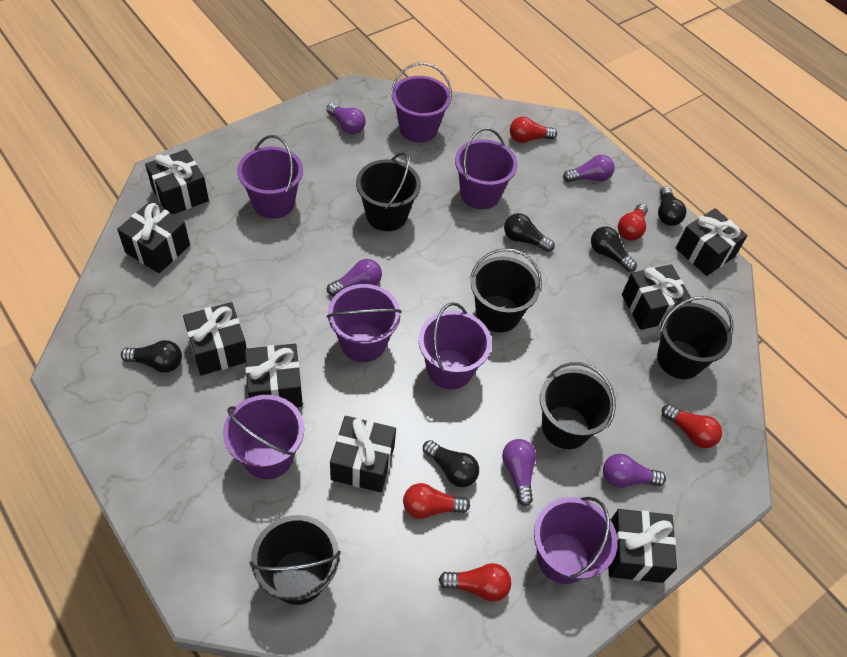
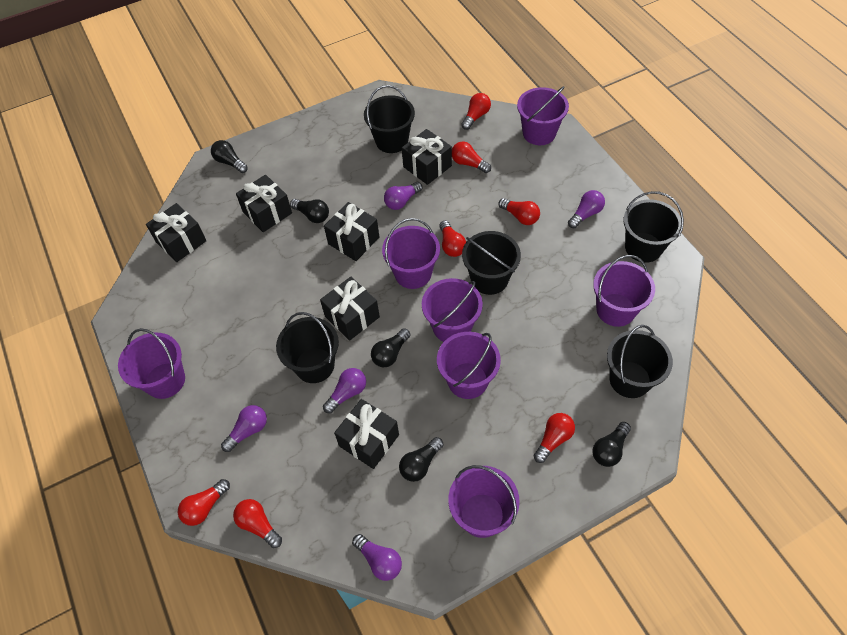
black gift: [117,202,190,273] [145,149,209,215] [183,302,247,376] [245,344,303,407] [330,416,396,492] [608,509,677,583] [622,264,692,330] [676,208,748,276] = 8 -> [146,203,206,262] [236,175,292,232] [320,277,380,341] [324,202,379,261] [334,399,399,469] [402,129,452,185] = 6
red light bulb: [403,483,470,519] [439,563,511,602] [510,116,557,143] [618,204,648,241] [662,404,722,448] = 5 -> [178,479,230,526] [233,499,282,548] [439,221,466,257] [452,142,491,173] [461,93,491,130] [498,198,540,225] [534,413,575,463] = 7

